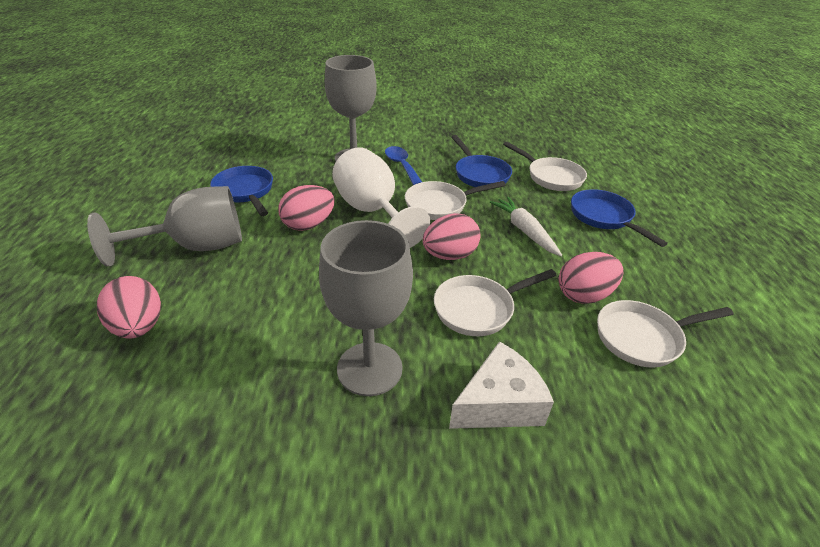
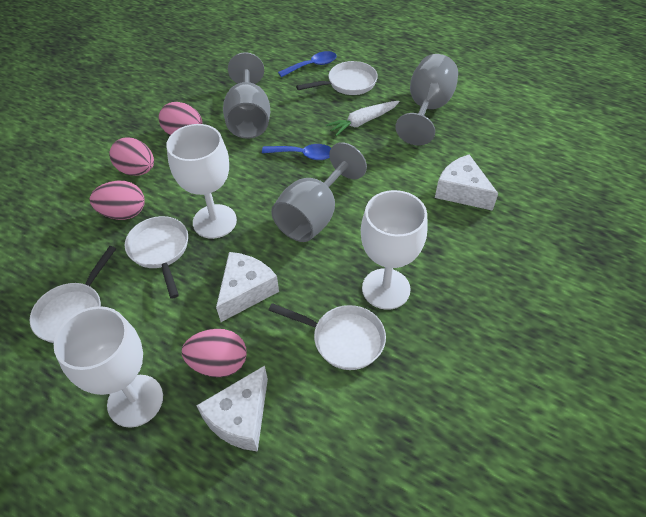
blue pan: [210,166,273,216] [451,135,512,187] [571,189,668,247] = 3 -> none = 0
blue spoon: [385,146,422,185] = 1 -> [262,144,331,160] [278,51,337,77] = 2
white cheese: [449,341,554,429] = 1 -> [196,366,268,452] [216,252,279,322] [435,155,498,211] = 3
white goblet: [332,148,430,248] = 1 -> [54,306,163,428] [166,124,237,239] [361,190,428,310] = 3

